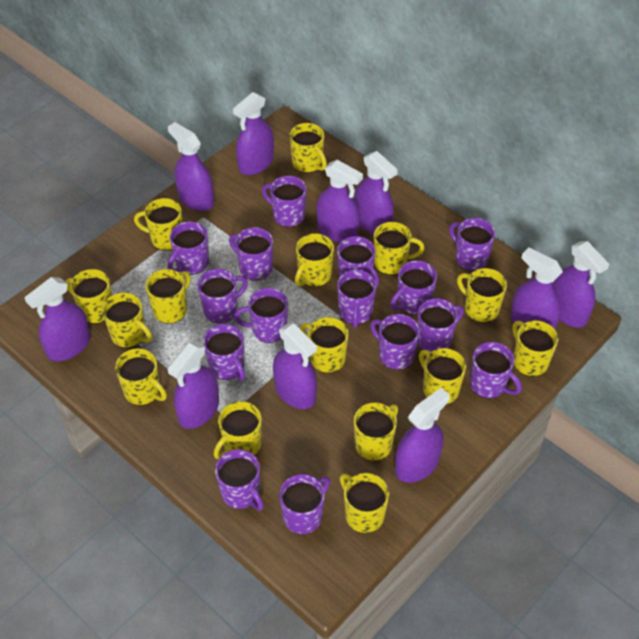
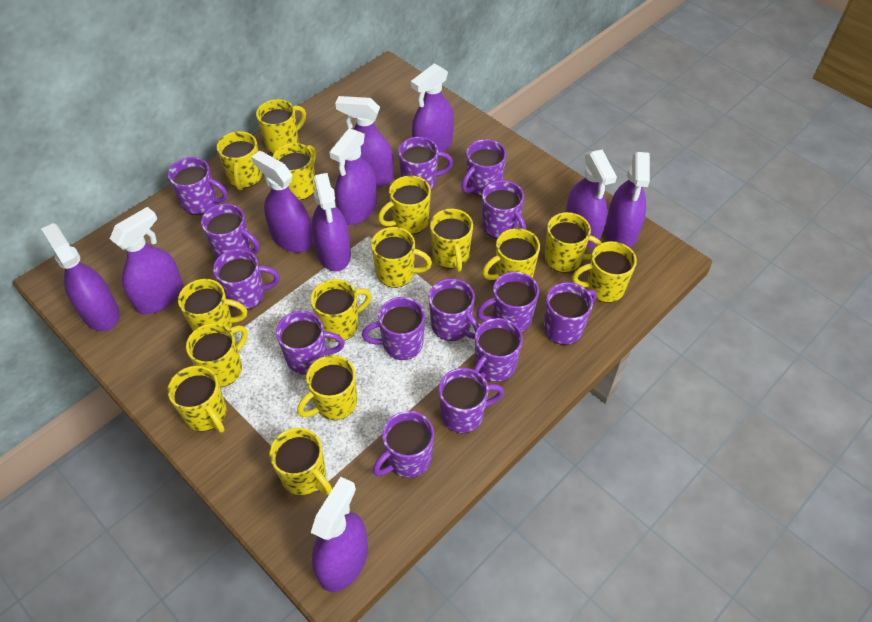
purple mug: [168,221,209,275] [198,269,248,323] [203,324,245,381] [215,449,264,511] [229,227,273,281] [234,288,288,343] [262,176,306,227] [279,474,330,534] [337,236,379,287] [337,270,376,328] [370,314,420,370] [390,260,437,315] [417,298,464,352] [449,218,495,271] [470,342,522,398] = 15 -> [168,157,228,215] [201,203,260,258] [213,249,280,310] [276,311,345,375] [362,297,425,360] [373,411,434,478] [398,137,453,190] [429,278,479,341] [439,368,504,433] [461,139,507,197] [474,318,523,382] [477,272,539,332] [482,180,526,239] [544,282,597,345] = 14

